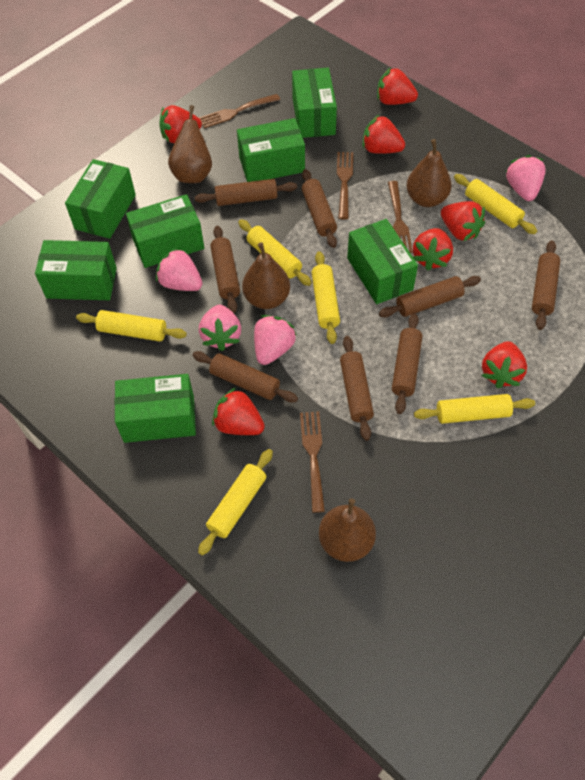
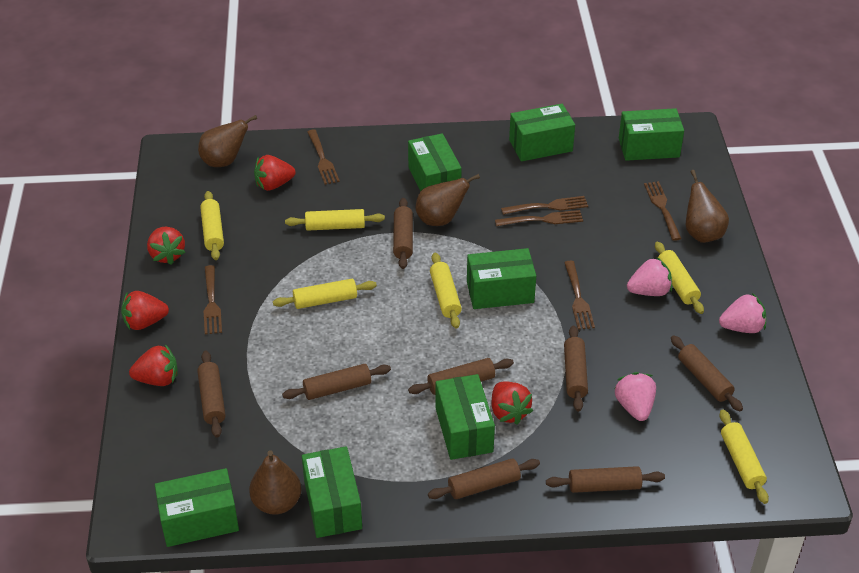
brown fork: [199,94,280,128] [300,412,325,513] [337,152,353,219] [388,181,412,253] = 4 -> [204,265,222,335] [307,129,340,185] [495,210,583,226] [501,196,588,215] [564,261,595,329] [644,181,682,241] = 6
pink strawberry: [156,248,203,291] [199,305,241,351] [254,315,297,365] [506,155,546,201] = 4 -> [614,372,656,421] [627,258,672,296] [719,293,766,333] = 3
red strawberry: [159,105,202,143] [212,388,265,435] [362,115,405,154] [377,67,418,105] [413,228,453,271] [441,201,485,241] [481,341,527,388] = 7 -> [121,291,169,330] [129,344,178,386] [147,227,186,265] [254,155,296,191] [491,381,533,425] = 5

